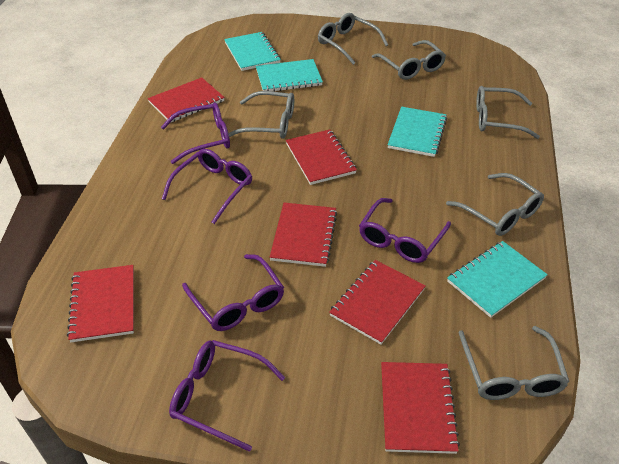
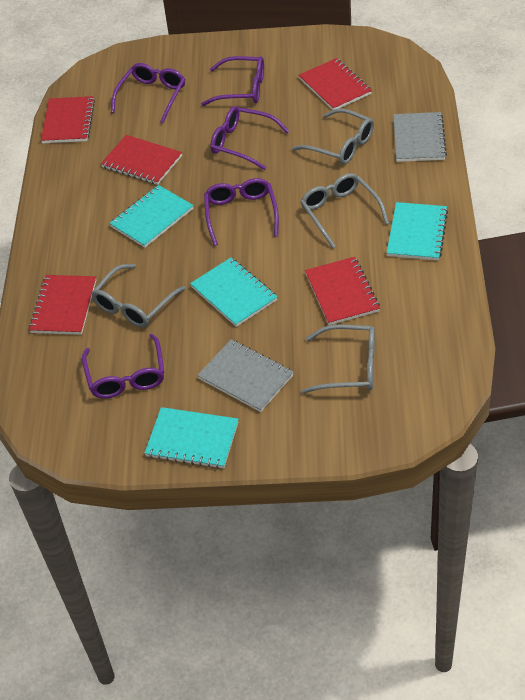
grey glasses: [228,91,294,139] [318,13,388,65] [372,40,446,80] [446,173,544,236] [458,326,570,400] [476,86,540,139] = 6 -> [91,264,186,328] [292,108,374,165] [301,173,389,248] [301,325,375,394] = 4
grey notebook: none = 0 -> [197,339,294,412] [393,112,447,162] = 2
red notebook: [67,265,134,342] [148,77,225,123] [270,203,337,267] [286,130,357,185] [329,260,426,345] [381,362,460,454] = 6 -> [29,275,96,335] [41,96,95,143] [101,135,182,185] [299,58,372,110] [305,257,380,325] = 5

